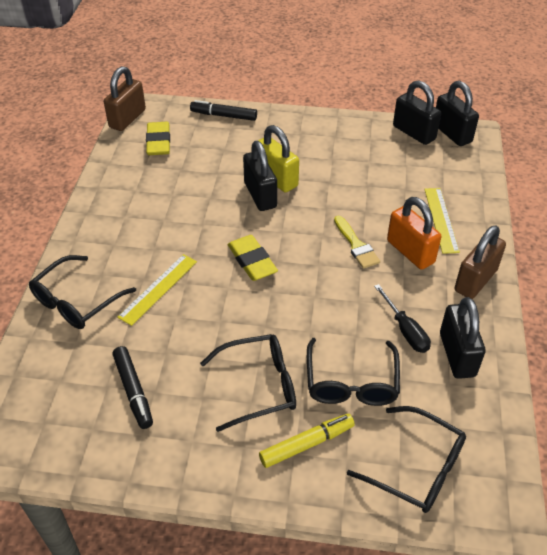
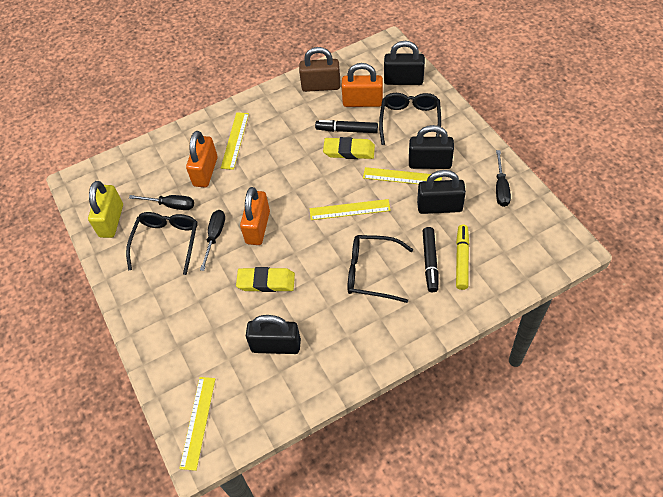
black glasses: [29,255,136,329] [200,334,296,432] [307,338,400,406] [347,406,466,513] = 4 -> [126,212,198,275] [347,235,413,303] [379,93,441,145] = 3
black screwdriver: [374,284,431,353] = 1 -> [129,195,194,210] [200,210,225,271] [496,150,511,207] = 3
brown padlock: [104,66,146,131] [454,225,506,299] = 2 -> [299,47,341,92] = 1
orange padlock: [387,197,441,269] = 1 -> [186,131,217,187] [240,187,270,245] [341,63,383,107] = 3
yellow brush: [334,216,380,269] = 1 -> none = 0
yellow ruler: [117,254,197,326] [424,188,460,254] = 2 -> [179,377,216,471] [221,112,249,170] [310,199,391,220] [363,167,442,184] = 4

